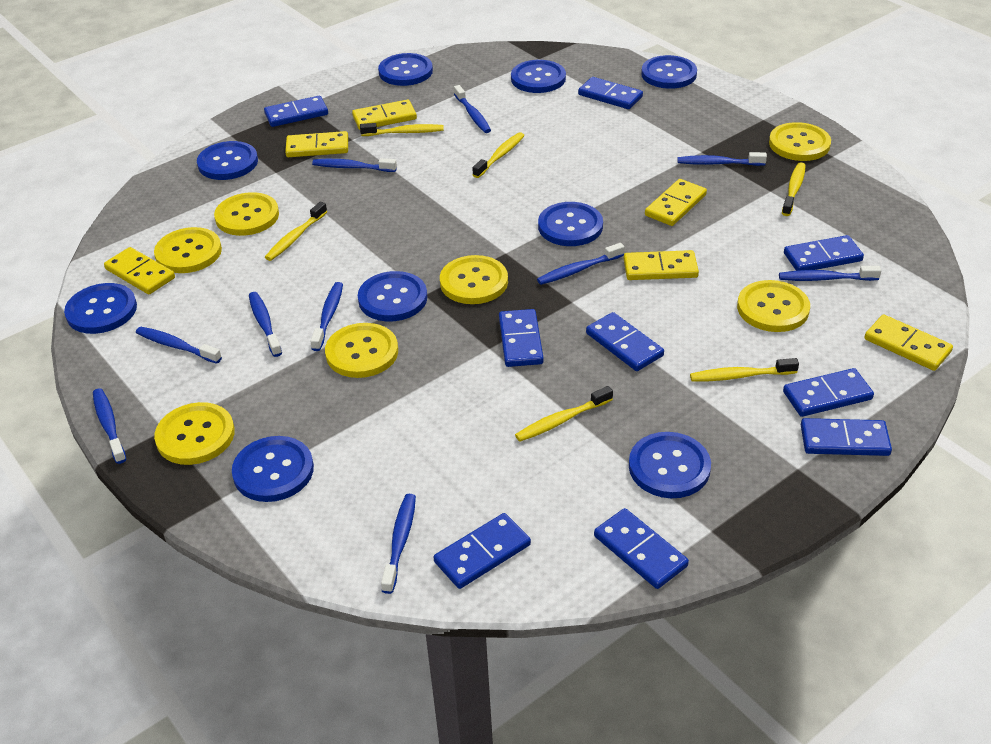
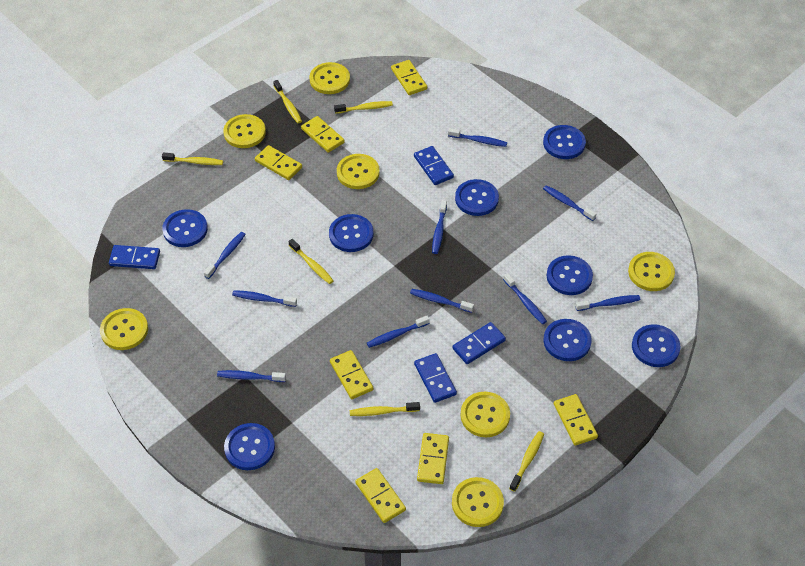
blue button: [64,283,137,334] [197,141,258,180] [232,436,314,502] [358,271,427,321] [378,53,433,86] [511,60,566,93] [538,202,603,246] [629,432,711,498] [641,55,697,89] = 9 -> [162,209,208,247] [224,423,275,470] [329,214,374,252] [455,179,499,216] [543,125,586,159] [544,319,592,361] [547,255,593,295] [632,324,680,367] = 8
blue domino: [264,96,328,127] [434,513,531,589] [499,309,544,367] [578,77,643,109] [586,312,664,371] [594,508,689,589] [783,368,874,417] [784,235,864,271] [801,418,892,456] = 9 -> [109,245,160,269] [414,146,454,185] [414,353,457,403] [452,322,506,364] = 4
yellow domino: [104,247,175,294] [285,131,348,157] [352,100,417,130] [624,250,699,280] [645,179,707,226] [864,315,953,371] = 6 -> [255,145,302,180] [301,116,345,153] [330,350,373,399] [355,468,406,523] [391,60,427,95] [417,433,449,484] [554,394,598,445] = 7

